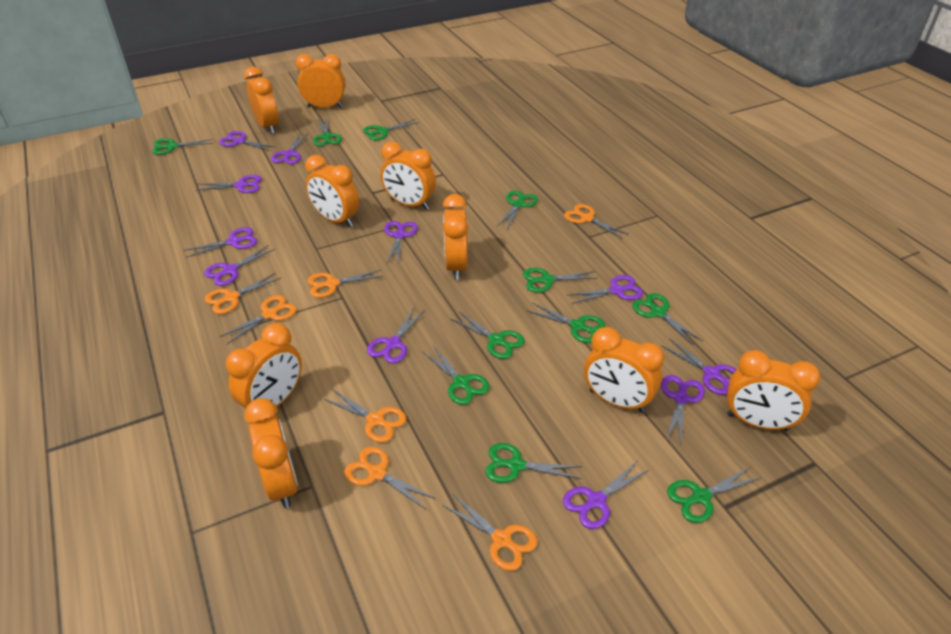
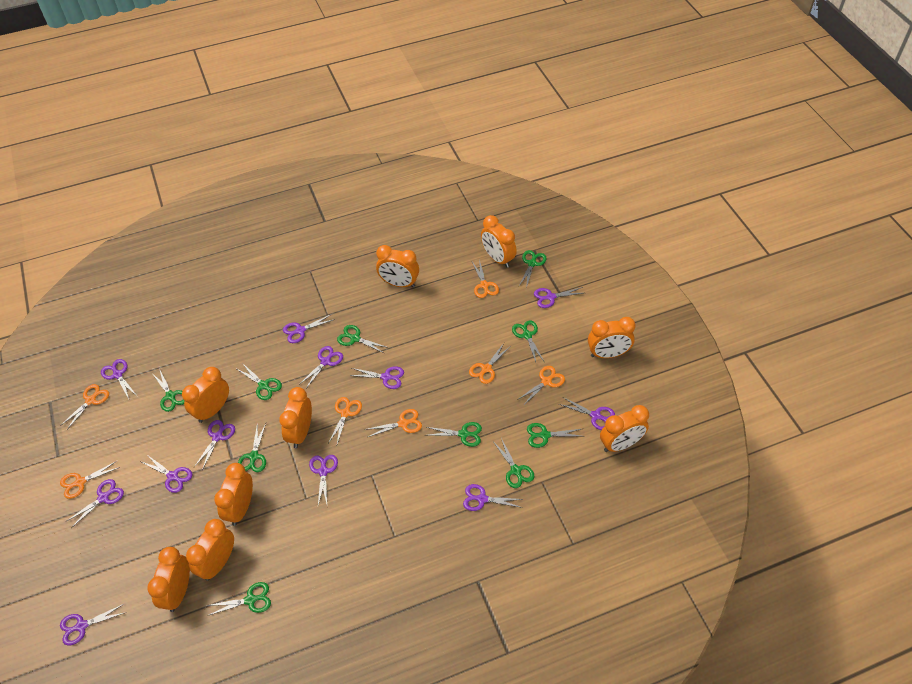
green scissors: [152,138,214,155] [313,116,342,146] [363,119,419,140] [423,345,490,405] [451,312,525,359] [485,443,582,483] [497,191,538,229] [523,268,598,293] [527,303,605,343] [633,293,703,346] [667,467,761,523] = 11 -> [152,371,184,412] [206,582,271,616] [235,363,282,400] [238,422,266,472] [337,325,389,353] [427,422,482,447] [494,438,535,488] [512,320,544,362] [519,250,547,288] [527,423,581,448] = 10
purple scissors: [184,227,258,258] [196,175,262,193] [204,245,275,286] [219,131,275,151] [271,133,308,164] [367,308,425,363] [384,221,418,265] [563,461,649,529] [568,275,643,304] [661,338,736,395] [661,375,705,445] = 11 -> [60,603,126,645] [65,479,124,528] [101,359,138,399] [140,454,192,493] [194,420,235,470] [283,314,335,343] [300,346,343,388] [309,455,338,505] [349,366,404,389] [463,484,523,511] [534,287,583,308] [559,397,615,430] = 12

